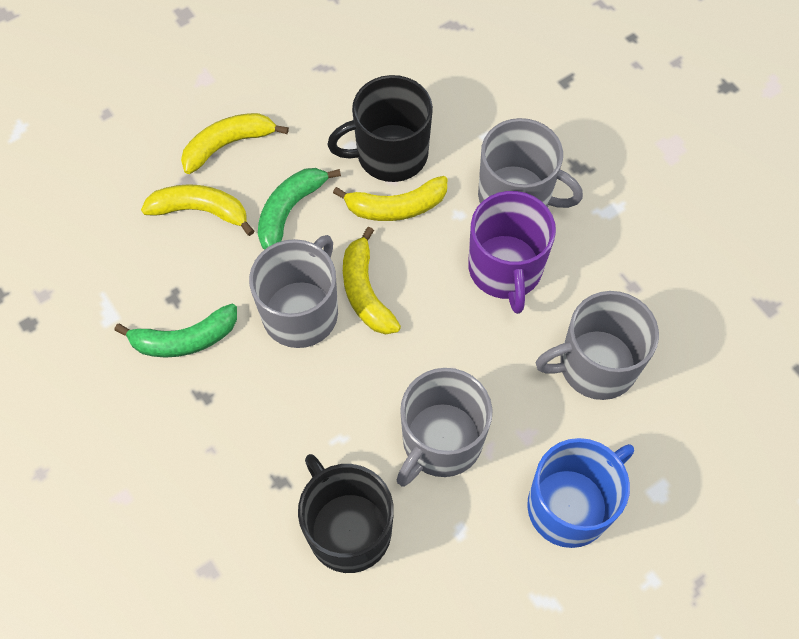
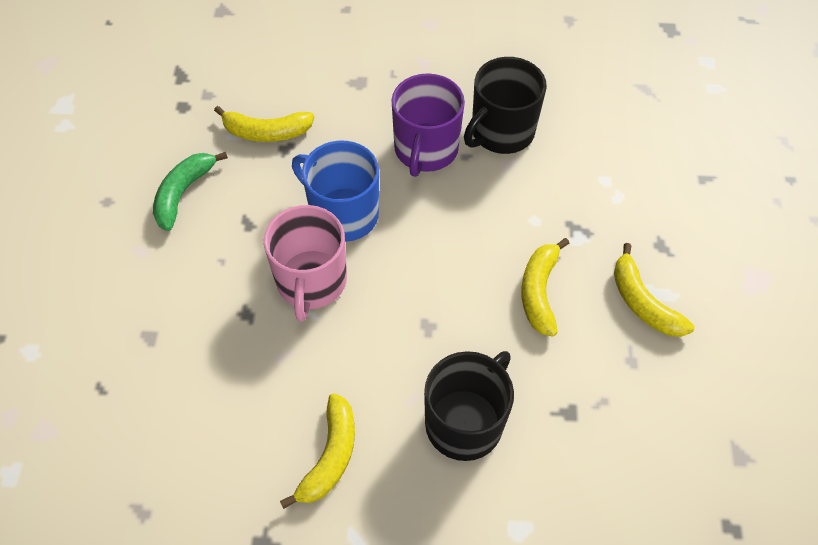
green banana: [115,304,237,357] [258,168,341,250] = 2 -> [153,152,228,231] = 1
grey mug: [249,235,338,348] [397,368,493,486] [478,118,583,208] [536,291,659,400] = 4 -> none = 0
pink mug: none = 0 -> [264,205,347,322] = 1

